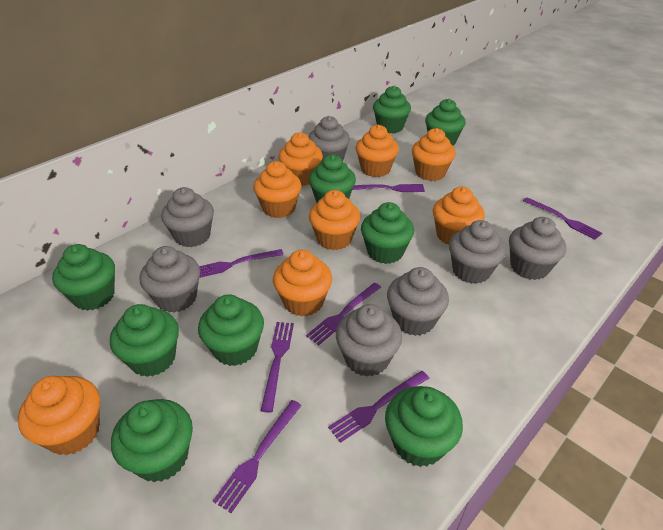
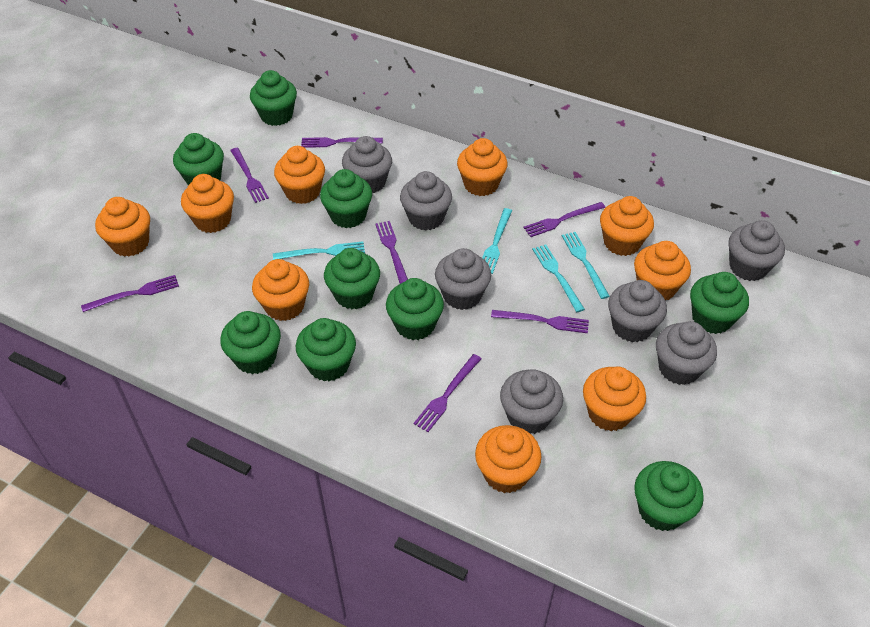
orange cupcake: [18,376,100,455] [253,161,301,218] [273,250,332,317] [278,132,323,186] [309,190,360,250] [355,125,399,177] [412,128,456,181] [433,187,485,245] = 8 -> [95,197,150,257] [181,174,234,233] [252,259,309,321] [274,146,325,204] [457,138,508,196] [475,425,542,493] [583,367,646,431] [600,196,654,256] [634,241,691,301] = 9
turquoise fork: none = 0 -> [273,241,365,260] [482,208,512,274] [532,245,585,312] [562,232,610,299] = 4

